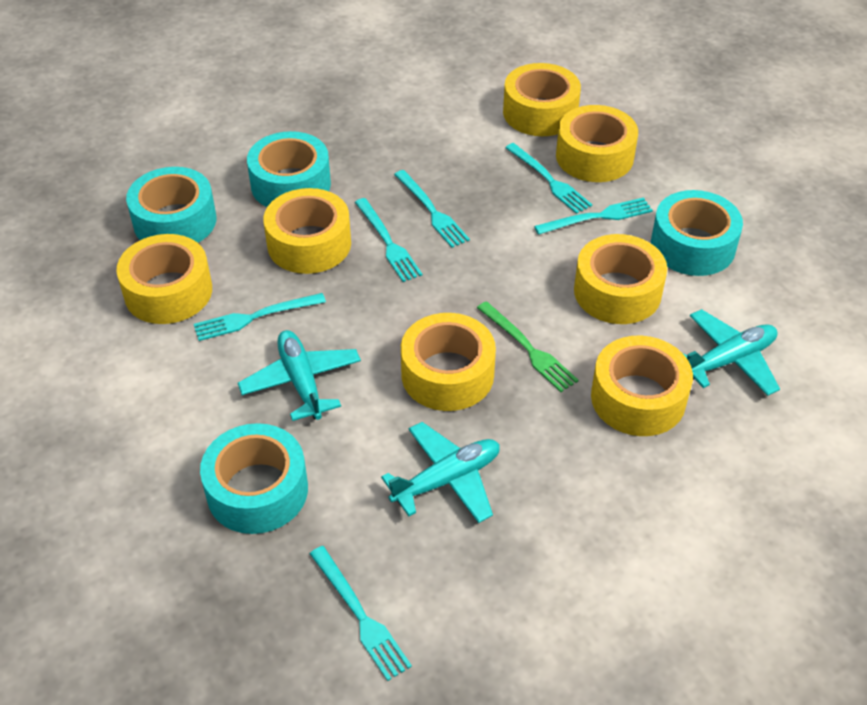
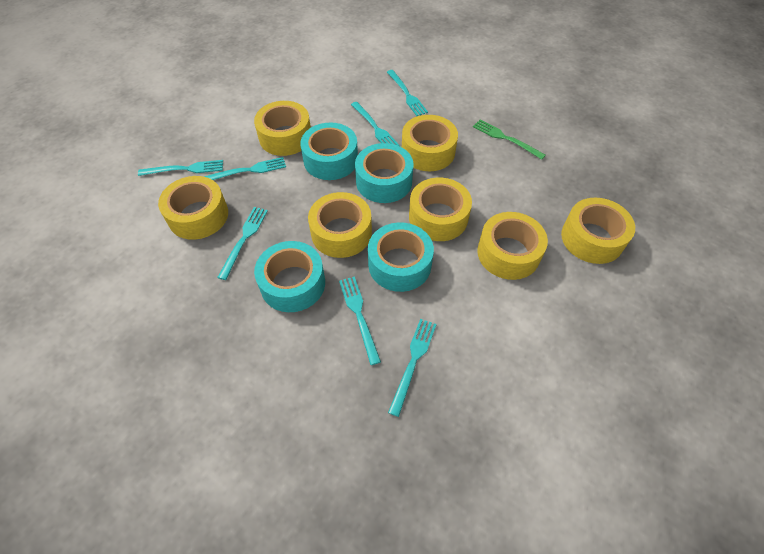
turquoise fork: [194,293,326,341] [310,546,412,681] [355,198,422,282] [394,170,470,248] [505,143,592,214] [534,197,653,235] = 6 -> [138,160,223,176] [204,157,286,180] [217,207,268,280] [339,276,381,365] [351,102,400,146] [387,70,428,116] [388,319,437,417] = 7
turquoise plane: [238,330,361,421] [381,422,500,523] [683,309,780,396] = 3 -> none = 0

